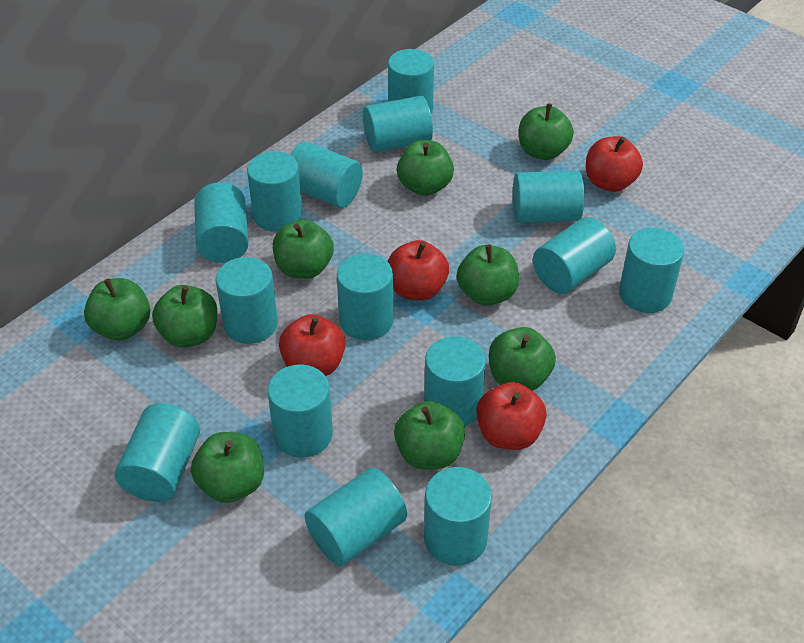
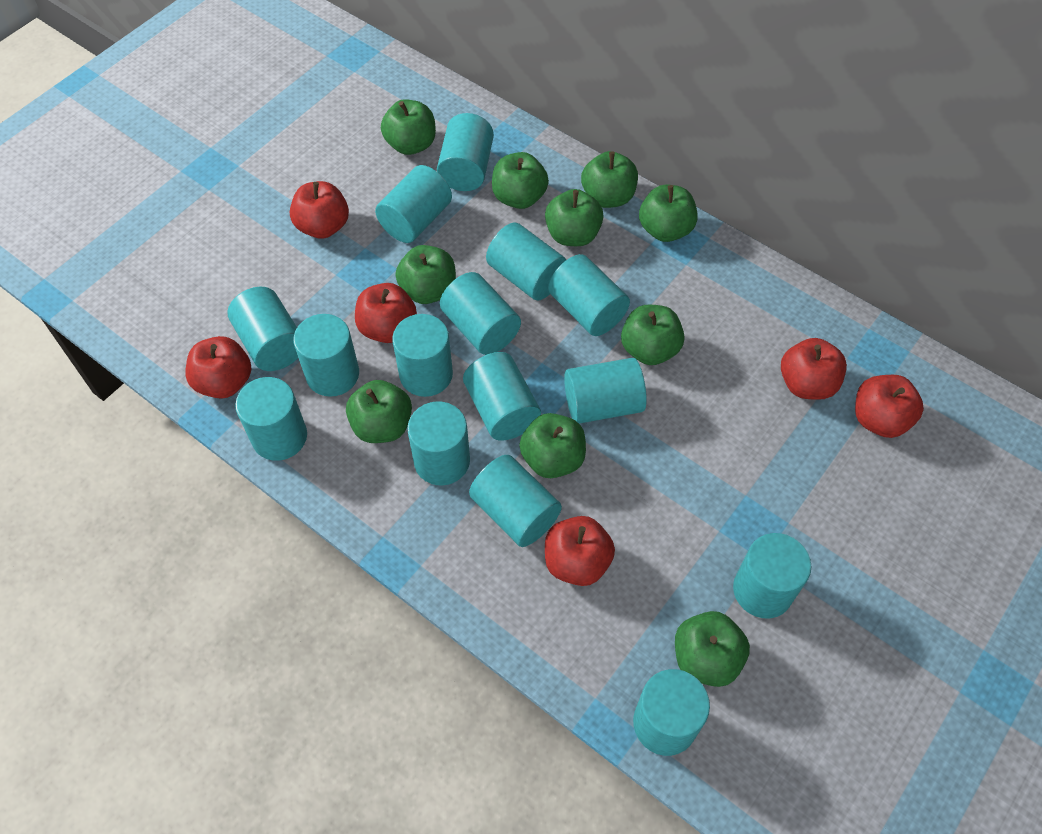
green apple: [84,278,150,340] [152,285,218,348] [191,432,264,503] [273,219,334,279] [394,401,465,469] [397,140,454,196] [457,244,519,306] [489,327,556,391] [519,103,574,160] = 9 -> [346,380,412,443] [381,99,436,155] [395,245,456,304] [492,152,549,209] [519,413,586,478] [545,189,604,246] [581,151,638,208] [621,305,684,365] [639,184,698,242] [675,611,750,687] = 10
red apple: [279,314,345,376] [388,240,449,301] [476,382,547,450] [586,136,643,192] = 4 -> [185,336,251,399] [290,181,349,239] [355,283,417,343] [545,516,615,586] [781,338,847,400] [855,375,924,438] = 6

